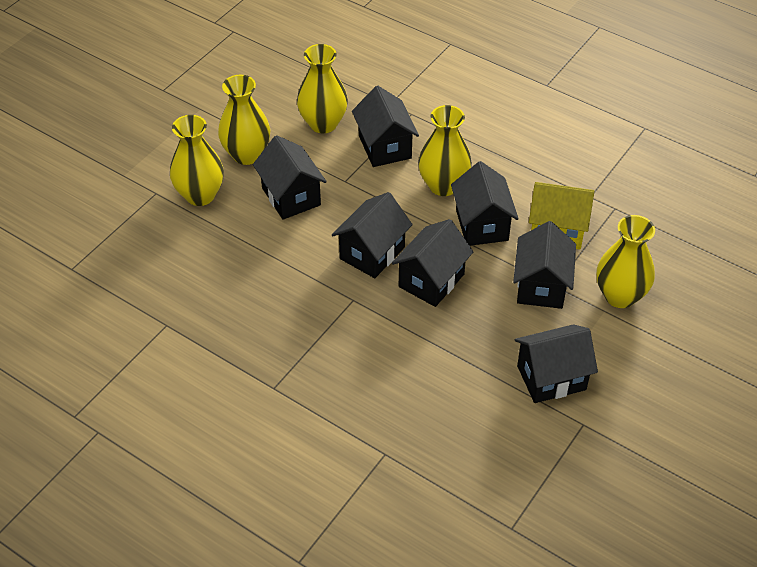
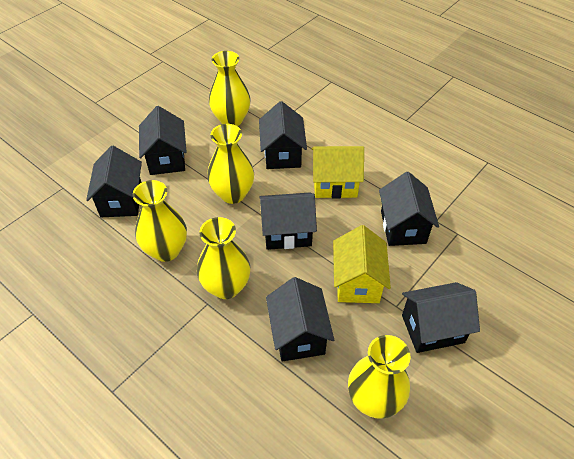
yellow house: [529,182,594,250] = 1 -> [312,146,364,198] [333,225,391,303] = 2

